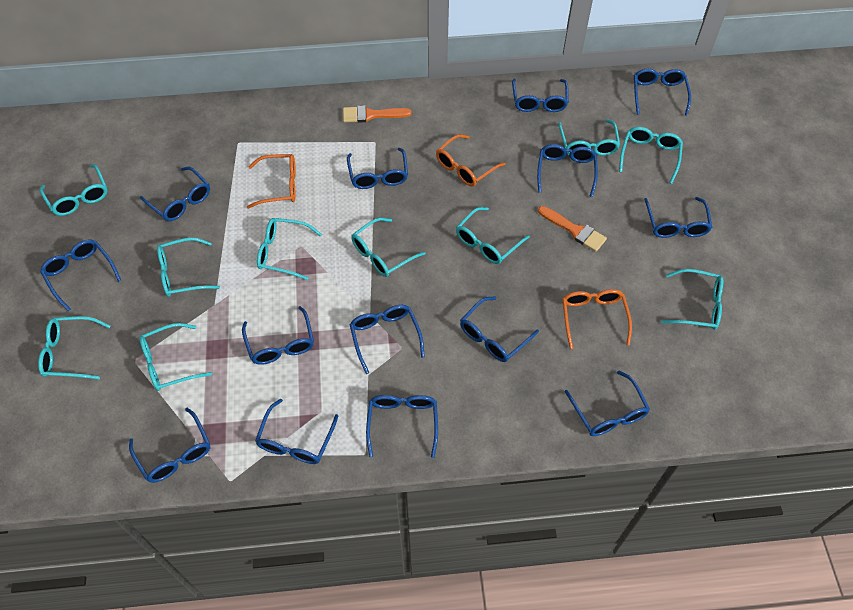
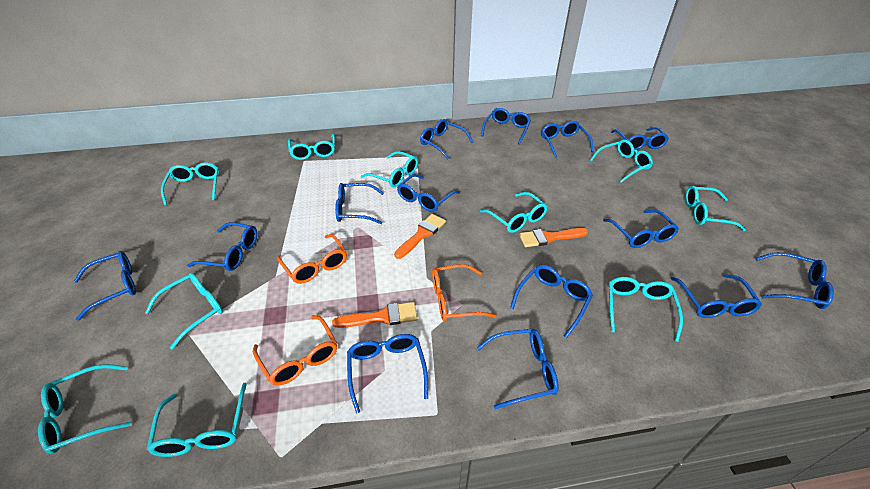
orange brush: [343,105,412,123] [538,206,607,252] = 2 -> [332,302,417,328] [394,214,446,259] [519,228,589,247] = 3

